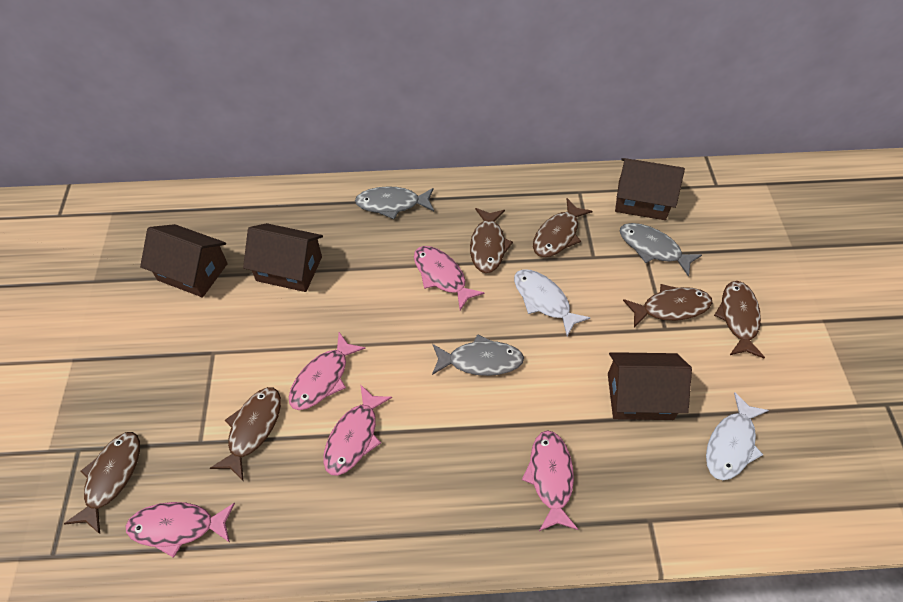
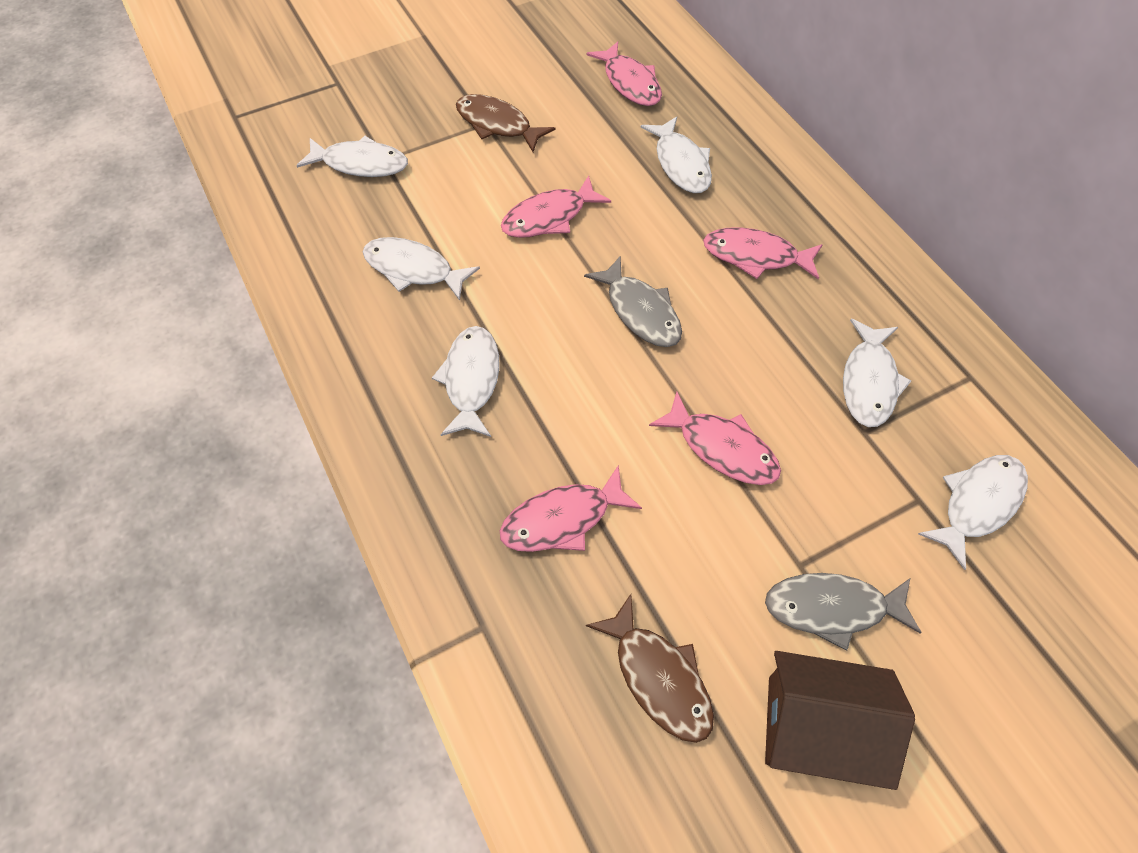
brown fish: [64,432,140,534] [210,387,281,480] [470,208,513,273] [533,198,593,257] [623,284,712,327] [714,281,765,358] = 6 -> [456,94,555,152] [586,594,714,743] = 2
brown house: [140,224,228,297] [243,223,323,292] [608,352,692,420] [615,158,685,220] = 4 -> [765,651,915,790] = 1
grey fish: [355,186,434,219] [432,334,524,376] [620,223,702,277] = 3 -> [584,256,682,347] [765,573,922,651] = 2
white fish: [514,269,590,337] [706,392,769,480] = 2 -> [296,136,408,177] [363,237,480,301] [432,326,500,437] [641,116,712,193] [843,319,911,427] [918,455,1028,570] = 6

